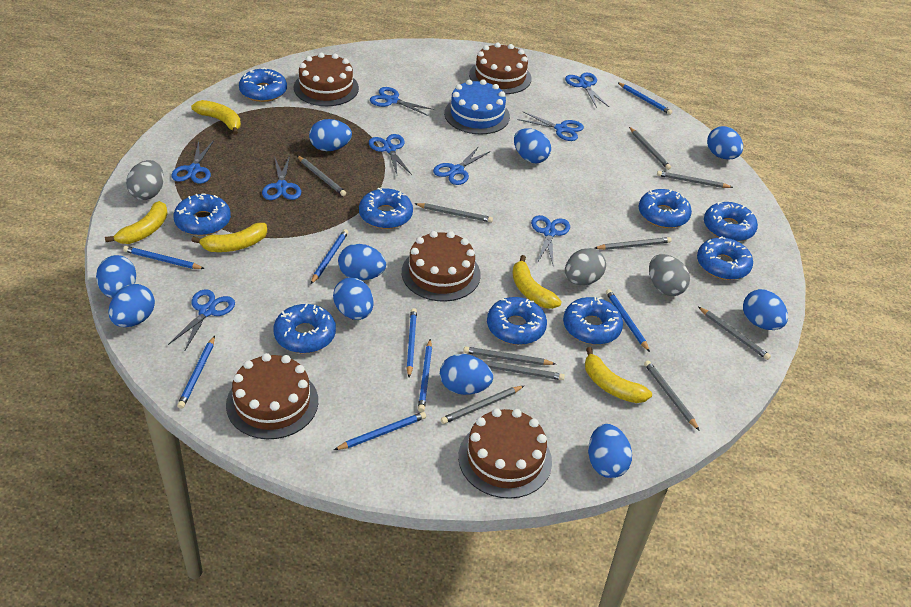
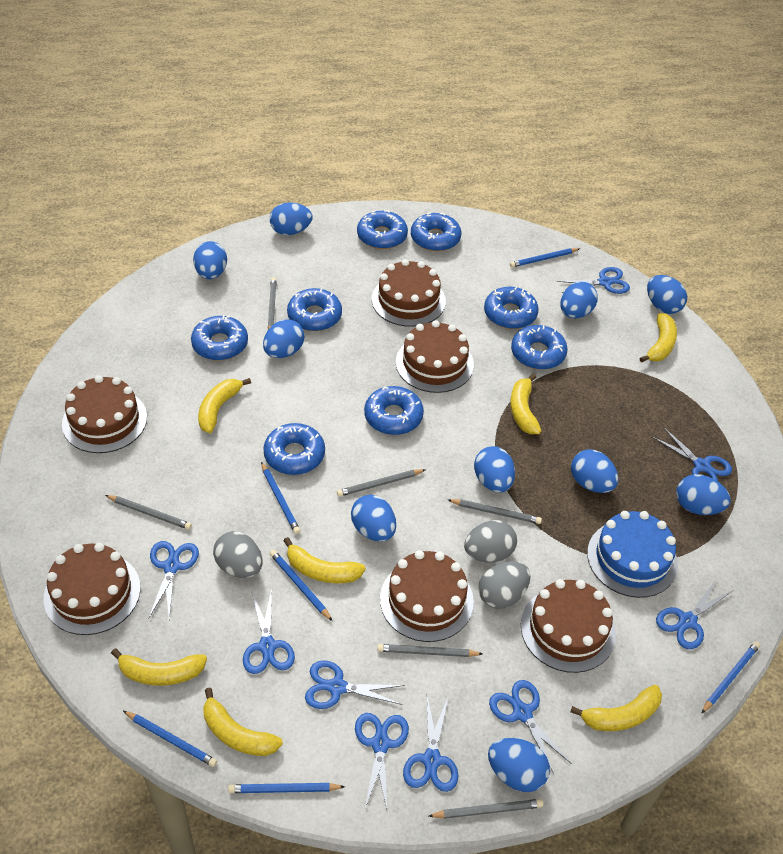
blue donut: [173,193,231,236] [239,67,287,102] [274,303,336,353] [359,188,413,229] [487,297,547,345] [563,297,623,345] [639,189,692,228] [697,236,753,280] [704,202,758,242] = 9 -> [191,315,248,361] [263,423,325,475] [287,288,342,331] [357,210,408,249] [364,386,424,435] [411,213,461,252] [484,287,539,329] [511,325,568,370] = 8
blue pencil: [123,246,205,269] [177,336,215,409] [311,229,348,284] [334,412,426,450] [407,308,417,377] [418,339,432,412] [606,289,650,352] [617,82,672,115] = 8 -> [123,711,217,767] [228,783,345,793] [261,462,300,534] [270,550,332,621] [510,248,579,267] [701,641,760,714] = 6
brown cake: [226,353,318,439] [294,53,359,106] [402,231,481,302] [458,408,552,499] [469,42,531,94] = 5 -> [43,543,140,635] [62,375,147,453] [372,259,446,327] [380,550,474,642] [396,320,474,393] [521,579,616,673] = 6
grey pencil: [297,156,346,196] [415,203,493,222] [441,386,524,424] [463,347,556,365] [482,360,565,380] [594,237,672,250] [629,127,671,170] [644,360,700,431] [657,171,733,188] [698,307,771,360] = 10 -> [105,495,192,530] [268,277,277,329] [337,469,426,497] [377,644,482,657] [429,799,543,819] [448,499,542,524] = 6
yellow banana: [105,201,168,244] [191,100,241,135] [192,223,267,252] [512,255,562,309] [585,347,652,403] = 5 -> [111,648,207,686] [198,378,251,433] [203,688,283,756] [283,537,366,583] [510,374,541,434] [570,685,662,731] [639,313,677,363] = 7

